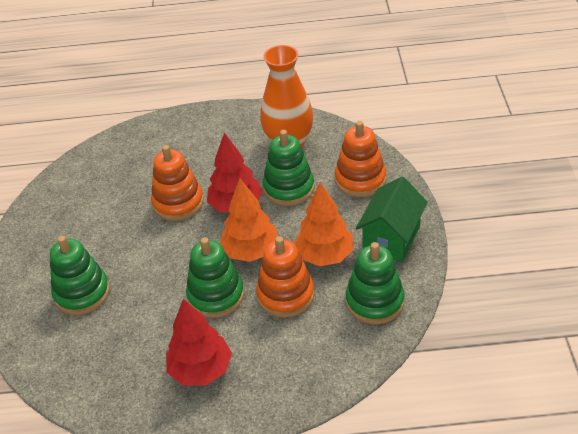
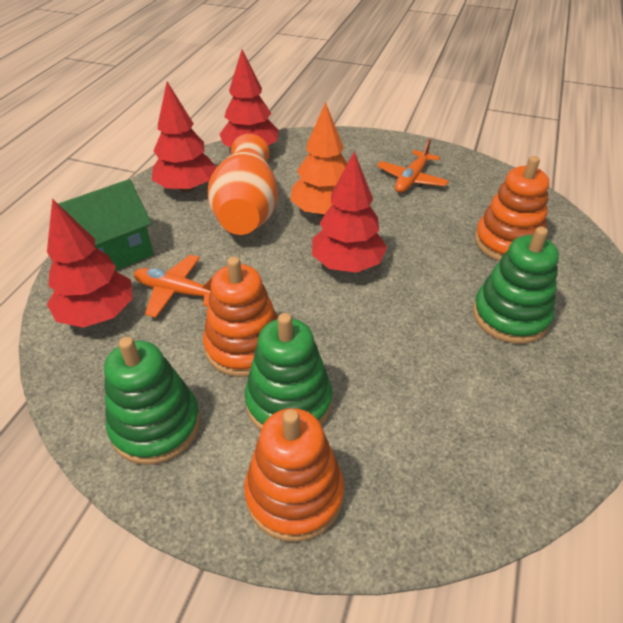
green stacking toy: [50,236,110,315] [186,237,244,318] [263,130,315,206] [346,242,405,324] = 4 -> [104,337,201,465] [244,313,332,430] [473,227,559,344] = 3
orange plane: none = 0 -> [134,255,213,318] [377,139,449,193] = 2
orange tree: [220,179,278,262] [294,182,354,266] = 2 -> [290,102,348,216] = 1
red tree: [166,299,232,385] [207,133,263,213] = 2 -> [47,199,133,328] [152,82,217,193] [219,49,279,147] [312,151,387,273] = 4

